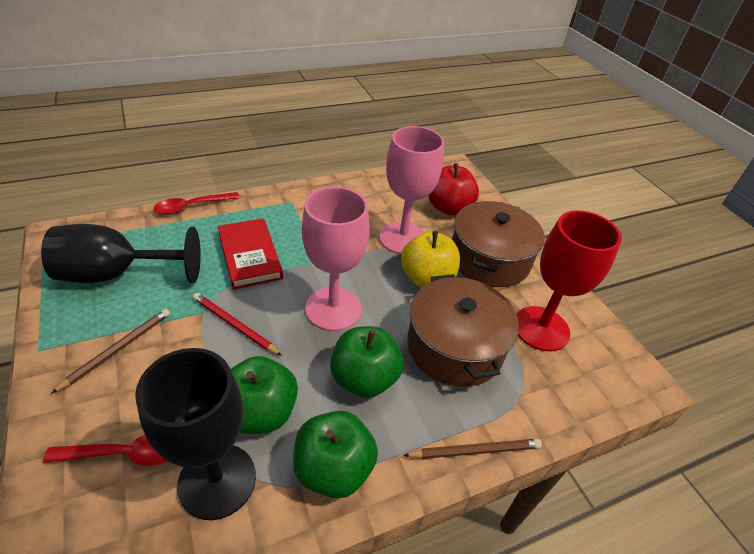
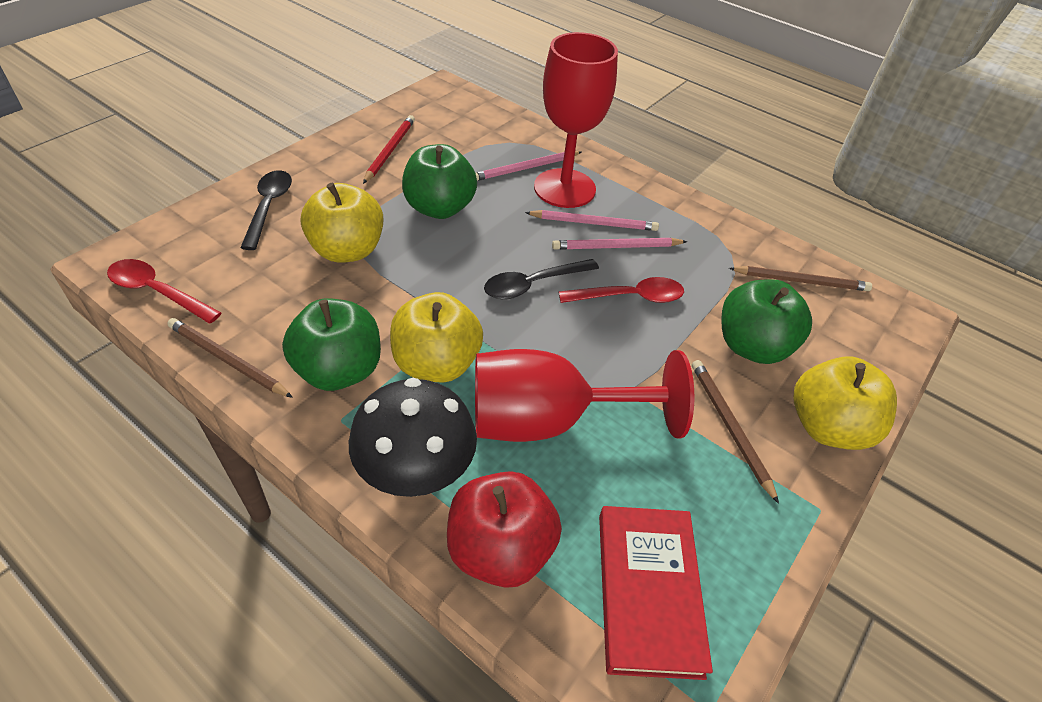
black goblet: [41,224,201,283] [135,348,256,520] = 2 -> none = 0
black mushroom: none = 0 -> [349,378,477,497] = 1
black spoon: none = 0 -> [240,170,292,250] [484,259,599,299] = 2
brown pencil: [51,309,170,394] [403,439,542,459] = 2 -> [167,318,293,398] [692,360,779,504] [729,266,872,291] = 3
brown pot: [407,274,519,387] [452,201,545,287] = 2 -> none = 0
pink goblet: [302,187,370,331] [379,126,444,254] = 2 -> none = 0
pink pencil: none = 0 -> [476,151,581,181] [525,210,659,231] [552,238,687,250] = 3
red goblet: [516,210,622,351] = 1 -> [475,349,694,442] [534,32,618,208] = 2
yellow apple: [401,231,460,288] = 1 -> [301,183,383,263] [390,292,483,383] [793,356,897,450] = 3

